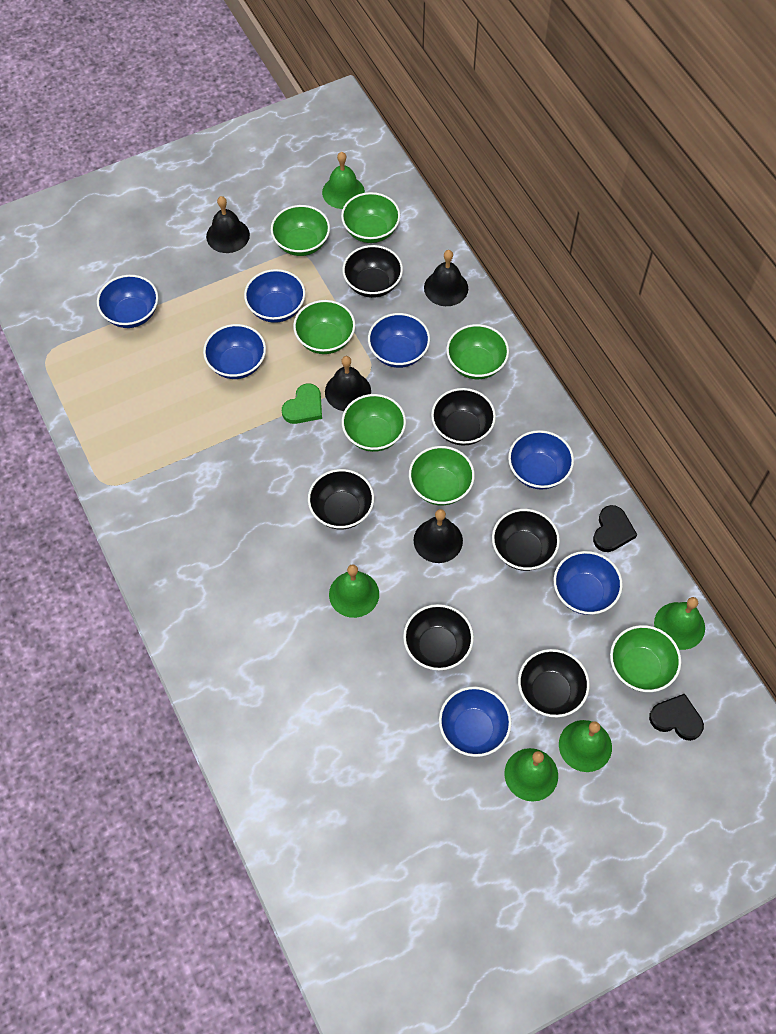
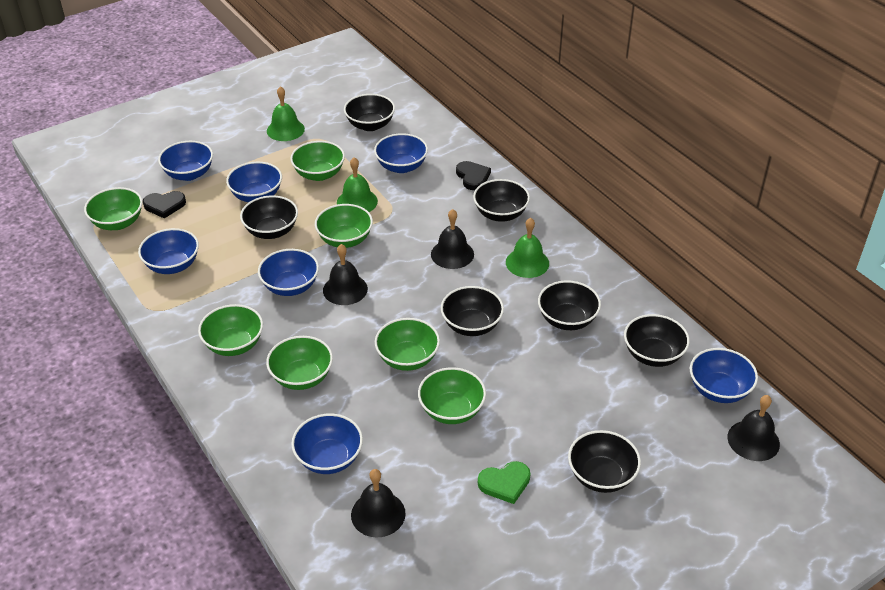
black bowl: [308,469,374,530] [342,245,403,298] [403,604,474,671] [431,388,496,446] [492,509,560,571] [518,649,590,718] = 6 -> [240,195,298,239] [344,94,395,131] [441,286,504,336] [473,179,530,222] [538,280,601,330] [568,430,641,493] [624,314,690,367] = 7
green bell: [322,152,365,209] [329,564,379,618] [504,748,558,802] [559,720,612,772] [654,597,705,650] = 5 -> [267,86,305,141] [337,157,378,212] [506,218,549,278] = 3

